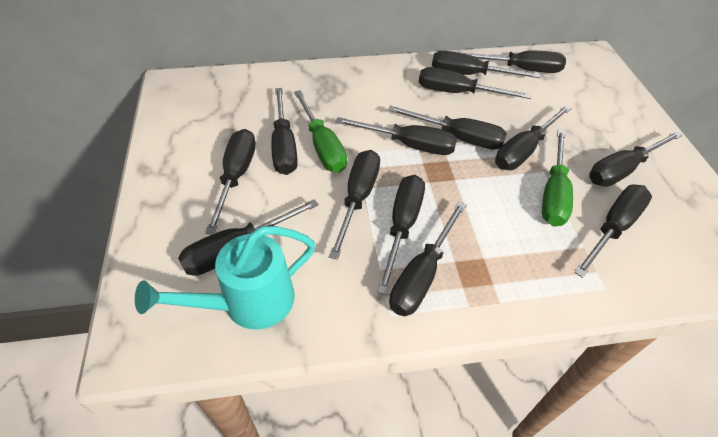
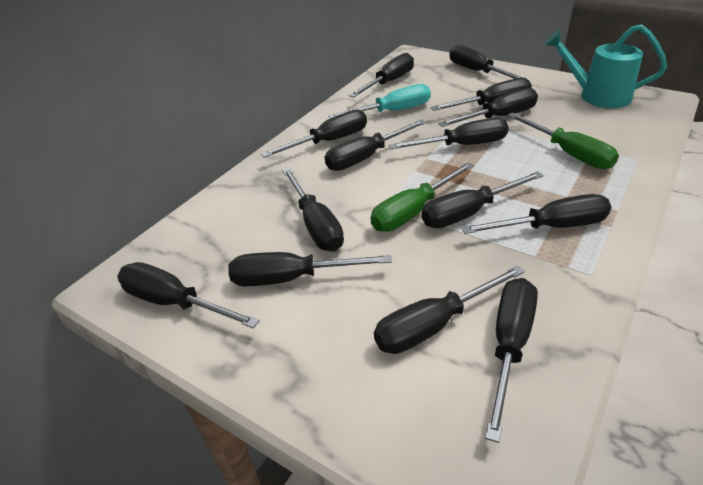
turquoise screwdriver: none = 0 -> [328,84,431,118] = 1

